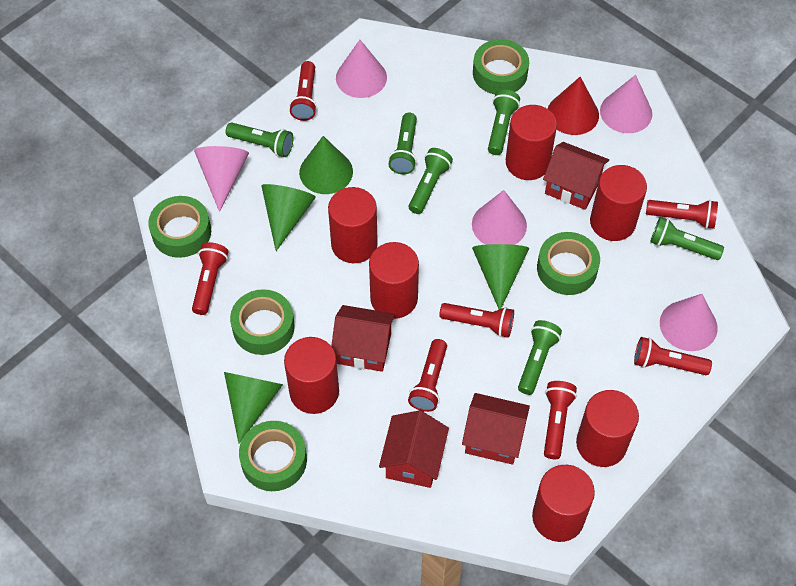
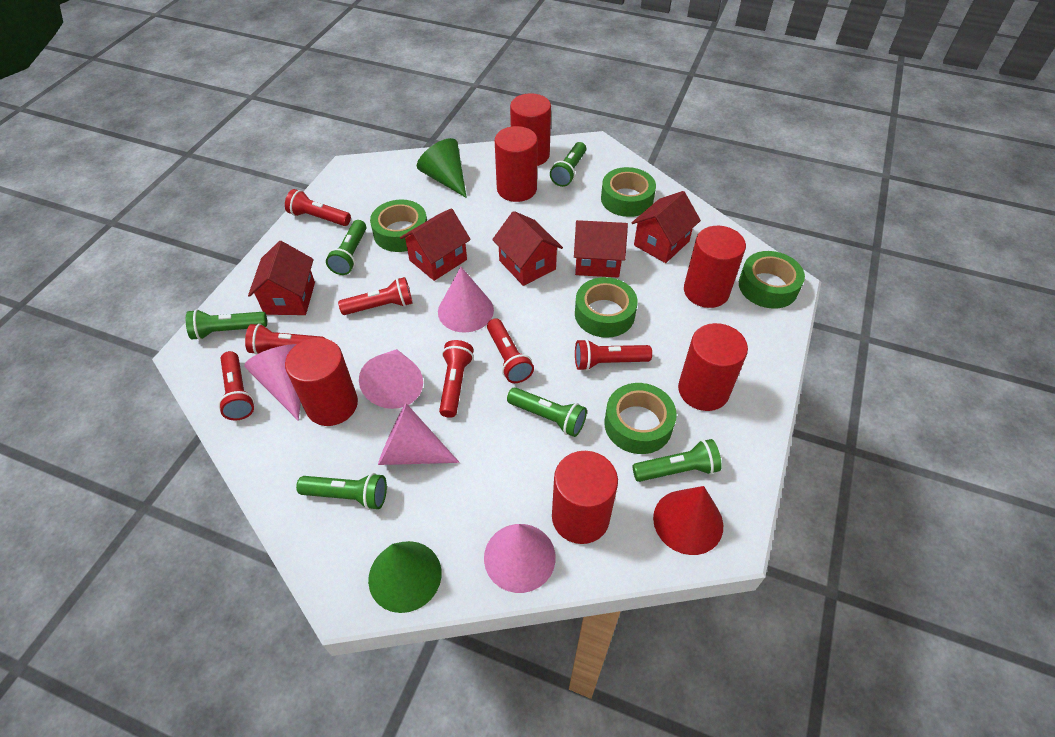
green cone: [224,372,283,444] [261,184,316,251] [299,136,353,194] [472,244,529,309] = 4 -> [368,541,442,613] [417,138,467,198] = 2
red cylinder: [284,337,339,414] [328,187,378,263] [369,242,419,319] [506,105,557,180] [532,465,595,542] [576,390,639,467] [590,165,647,241] = 7 -> [285,338,358,426] [495,126,538,202] [510,93,551,166] [552,451,618,544] [678,323,748,411] [684,226,746,308] = 6
red house: [331,305,395,372] [379,410,449,488] [462,393,530,465] [543,142,609,210] = 4 -> [248,241,315,315] [400,208,471,281] [492,211,563,286] [574,220,628,278] [632,191,701,263] = 5

